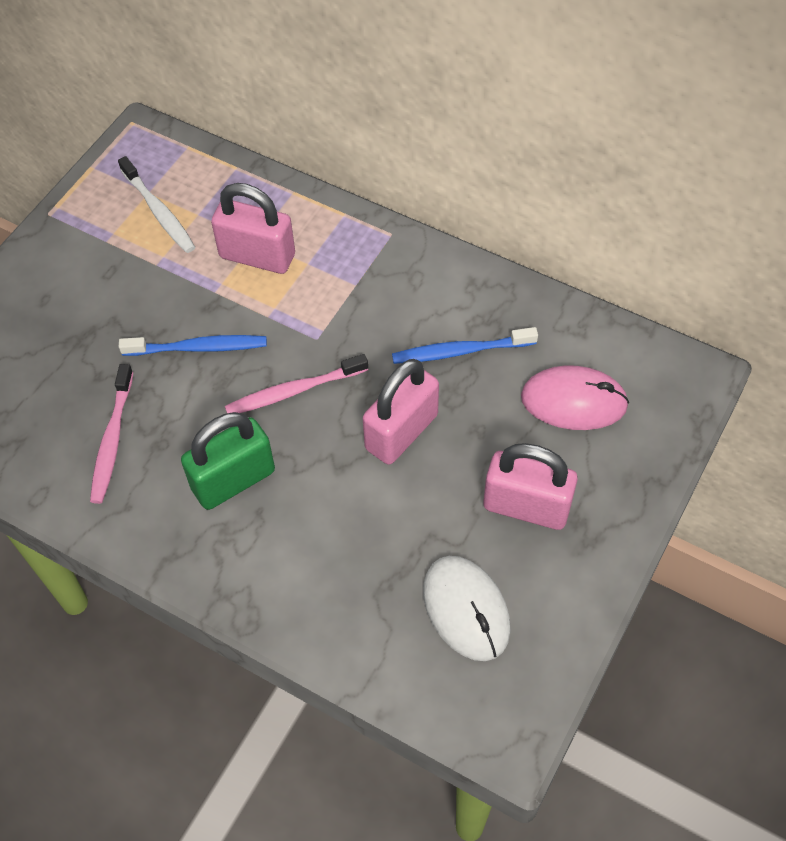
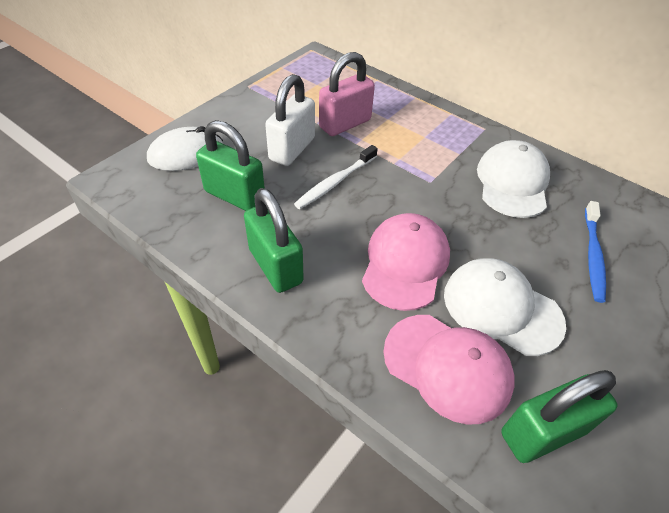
blue toothbrush: [119,335,267,356] [392,327,538,364] = 2 -> [585,201,606,303] = 1
green padlock: [181,412,275,510] = 1 -> [196,120,265,211] [244,188,304,293] [501,370,618,463] = 3
pink cap: none = 0 -> [362,213,450,311] [383,315,515,425] = 2
pink mouse: [521,365,629,430] = 1 -> none = 0
pink padlock: [211,183,295,274] [363,359,439,465] [483,443,578,530] = 3 -> [319,52,375,136] = 1
pink toothbrush: [90,364,133,504] [225,354,368,413] = 2 -> none = 0
white cap: none = 0 -> [444,258,566,356] [477,140,550,218] = 2
white padlock: none = 0 -> [265,74,315,166] = 1

